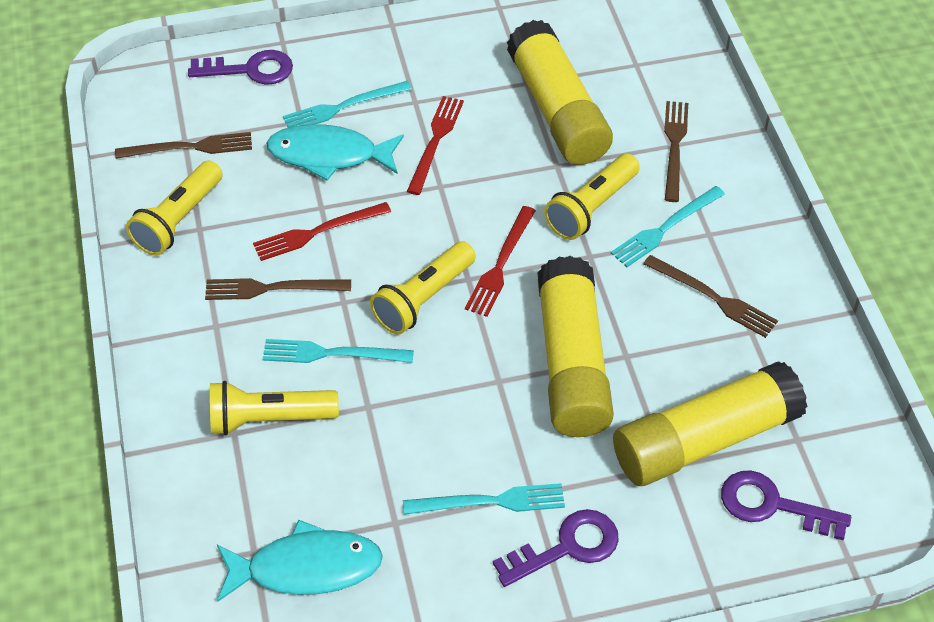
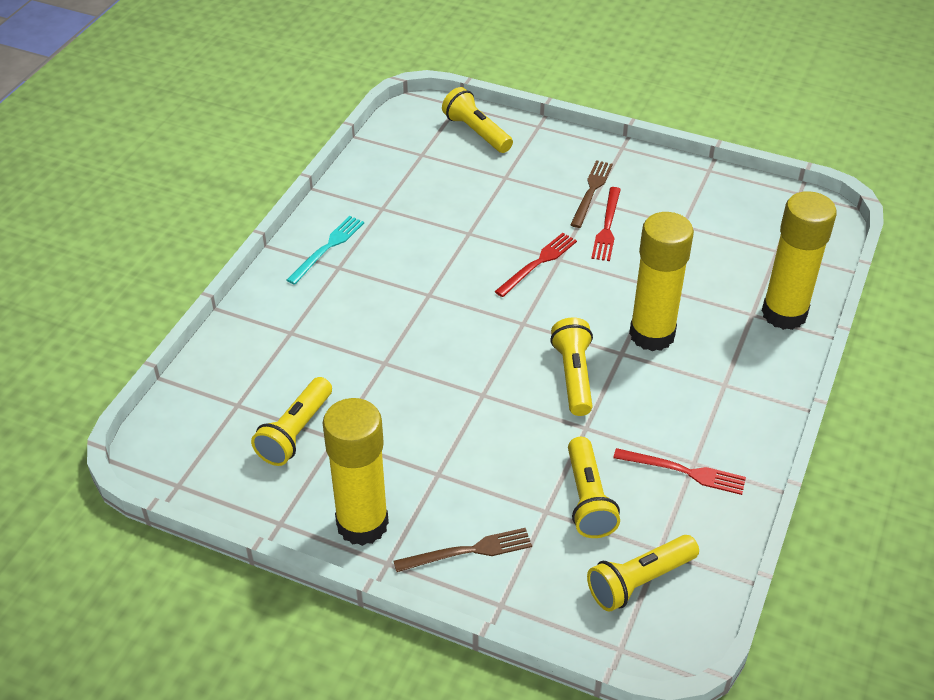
brown fork: [115,132,252,159] [205,278,351,300] [643,255,778,338] [664,101,688,202] = 4 -> [393,528,532,572] [570,160,613,228] = 2
purple key: [188,50,293,85] [493,509,619,587] [721,470,851,540] = 3 -> none = 0
turquoise fish: [217,520,383,602] [266,124,404,180] = 2 -> none = 0
turquoise fork: [262,339,414,363] [283,81,412,128] [403,483,565,515] [611,186,725,267] = 4 -> [287,216,364,285] = 1
yellow flashlight: [126,161,223,256] [210,381,339,435] [370,241,476,335] [544,154,640,240] = 4 -> [251,377,332,466] [442,87,513,153] [550,317,593,416] [568,437,620,538] [587,535,699,612] = 5

